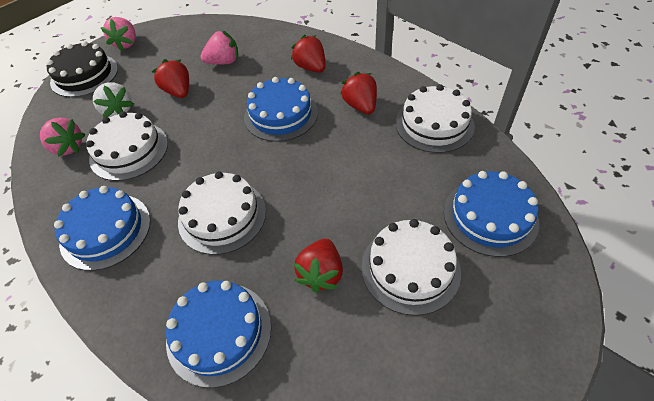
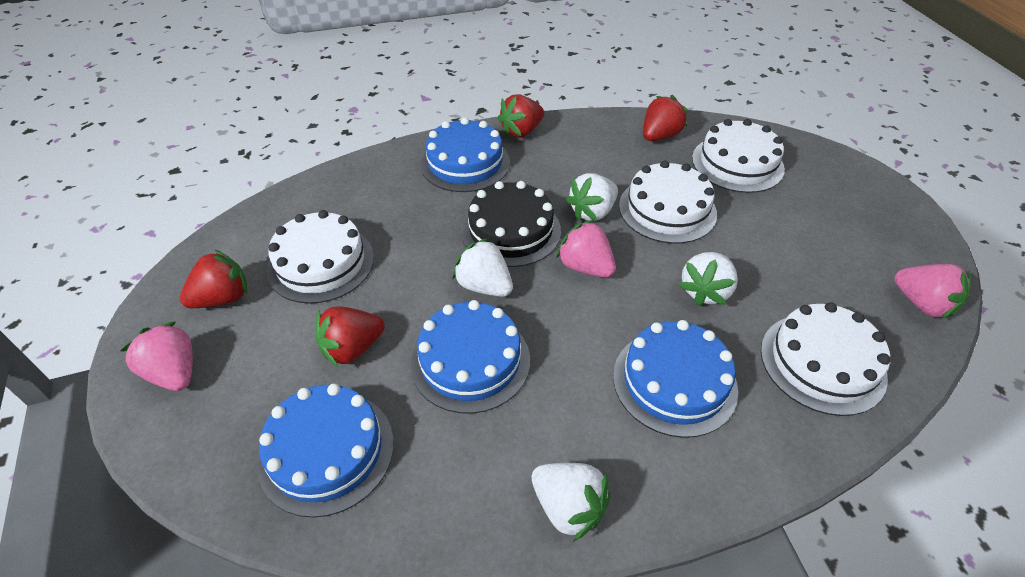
white strawberry: [93,82,134,118] = 1 -> [452,238,513,297] [531,463,611,542] [566,173,618,221] [678,252,738,306] = 4

